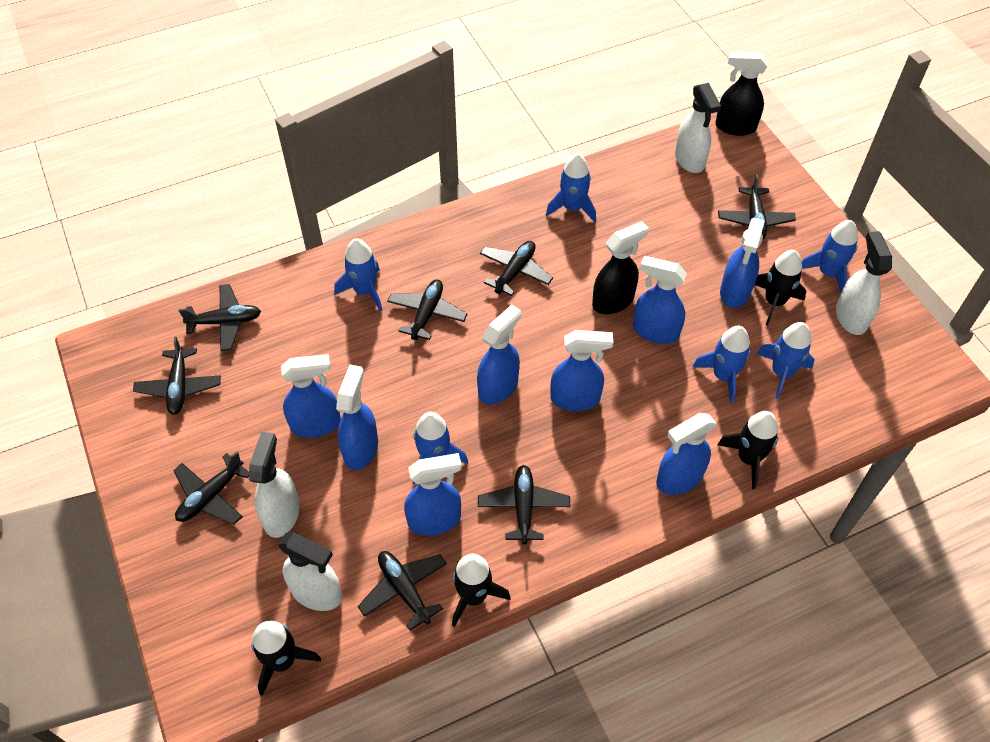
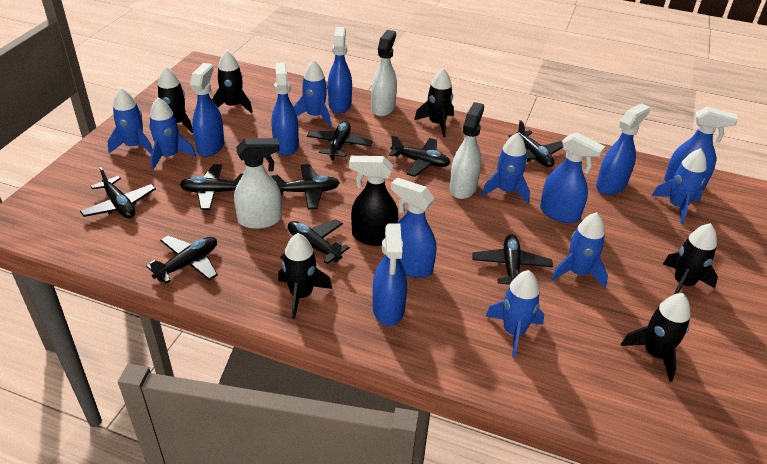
black plane: [133,337,221,415] [173,451,249,525] [178,284,261,351] [358,551,447,630] [387,280,468,340] [478,465,570,545] [480,241,553,296] [718,175,796,239] = 8 -> [80,167,156,218] [146,235,218,283] [180,164,244,210] [271,164,340,210] [280,219,350,264] [307,121,373,161] [389,135,451,177] [472,235,553,285] [508,120,563,167] = 9
black rocket: [252,621,321,696] [452,554,510,627] [717,411,778,489] [755,250,806,325] = 4 -> [158,67,193,133] [212,50,253,113] [278,233,332,319] [414,68,454,137] [621,293,690,382] [663,223,718,294] = 6
black spray bottle: [592,221,649,314] [715,52,768,136] = 2 -> [349,156,398,246] = 1
blue rocket: [335,238,382,311] [412,412,468,485] [546,153,596,222] [693,326,750,403] [757,322,815,399] [802,220,858,292] = 6 -> [107,88,153,153] [149,97,196,170] [294,60,331,126] [482,133,530,203] [486,270,544,358] [551,212,608,288] [652,148,707,224] = 7
white spray bottle: [249,432,300,538] [278,532,342,611] [675,83,721,173] [836,231,892,335] = 4 -> [234,138,282,229] [371,30,397,116] [450,102,484,199] = 3

